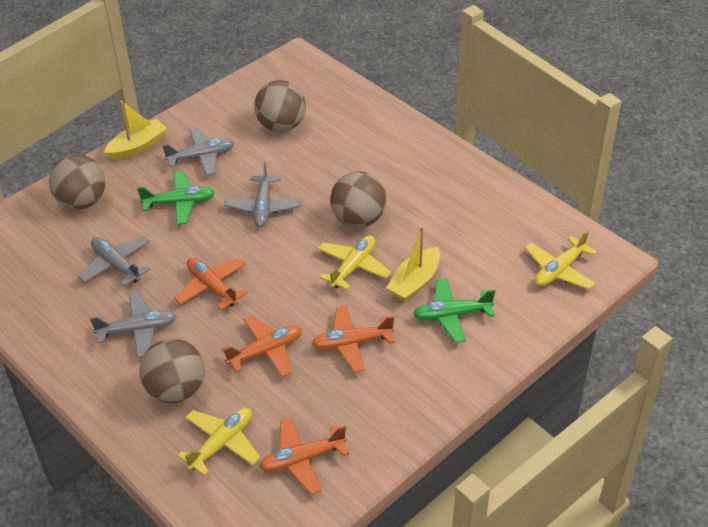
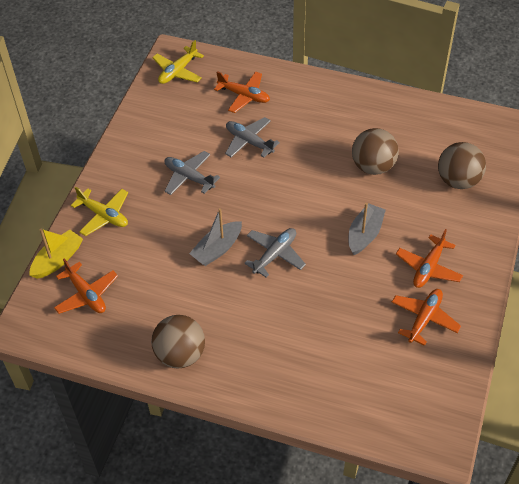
brown ball: [49,154,105,209] [139,338,205,403] [254,80,306,132] [330,171,386,228] = 4 -> [151,315,205,369] [352,128,399,175] [438,142,486,189] = 3
green plane: [137,172,215,225] [413,279,495,343] = 2 -> none = 0
grey boat: none = 0 -> [189,208,242,266] [348,203,386,255] = 2
grey plane: [78,236,151,286] [90,293,177,358] [162,128,234,176] [224,162,301,227] = 4 -> [165,151,220,195] [225,117,280,158] [244,228,306,277] = 3
yellow boat: [104,100,167,160] [386,226,440,302] = 2 -> [29,229,83,279] = 1
yellow plane: [177,408,261,476] [318,235,392,290] [525,230,597,289] = 3 -> [71,187,128,236] [152,40,204,84] = 2

